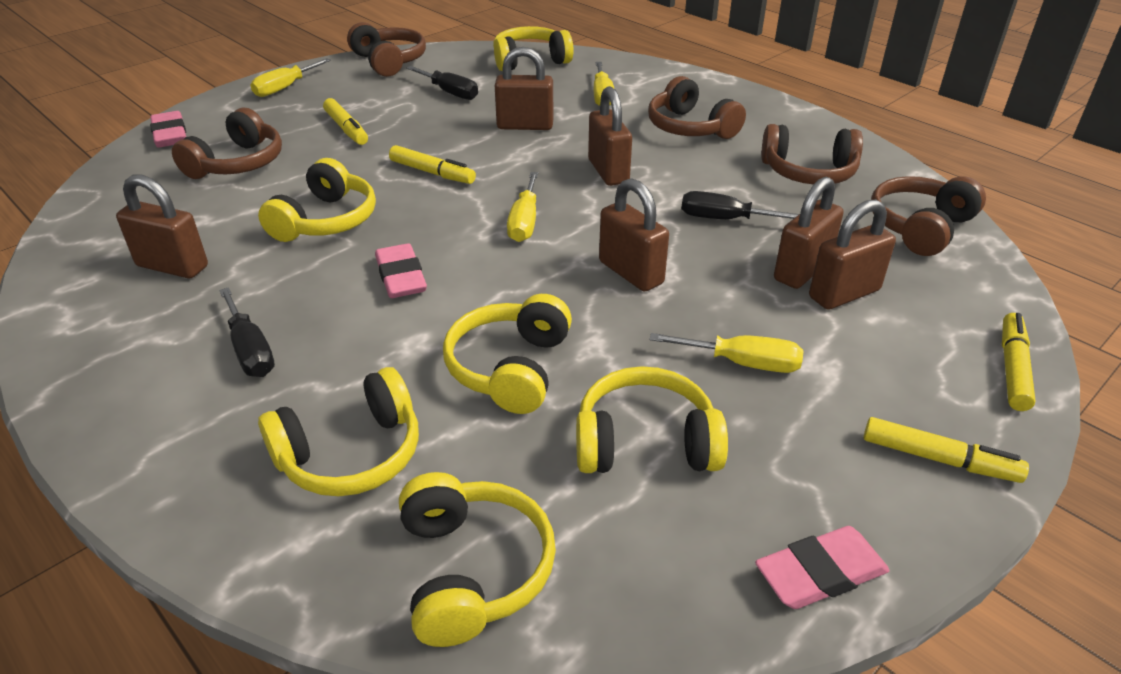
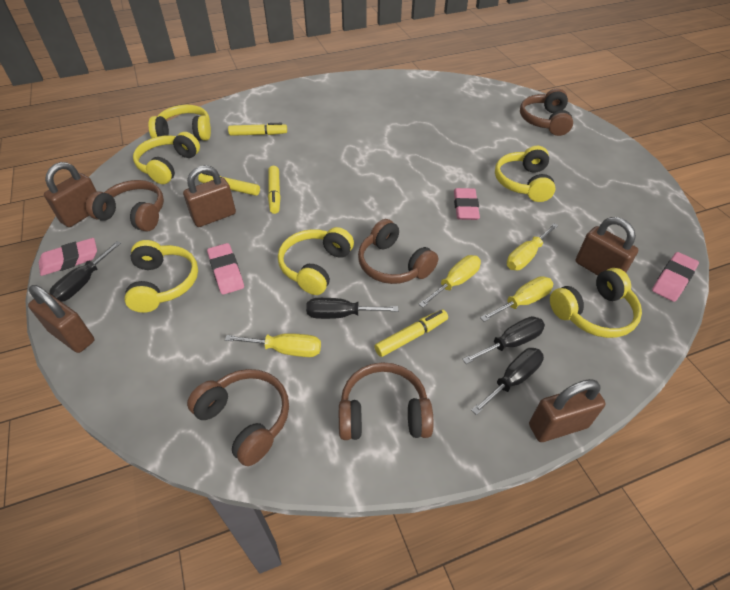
black screwdriver: [219,287,275,377] [406,66,478,100] [681,191,799,219] = 3 -> [49,241,121,302] [306,298,398,319] [462,316,545,364] [471,348,544,415] = 4
brown padlock: [116,175,208,278] [495,47,553,130] [588,86,632,186] [599,178,669,292] [774,177,844,289] [809,199,896,310] = 6 -> [28,285,94,353] [44,162,97,227] [183,165,236,227] [529,379,606,442] [575,217,638,276] = 5
pink eraser: [150,111,186,147] [375,243,427,298] [755,526,890,609] = 3 -> [39,238,97,276] [207,243,244,295] [454,188,480,220] [652,252,699,302] = 4

